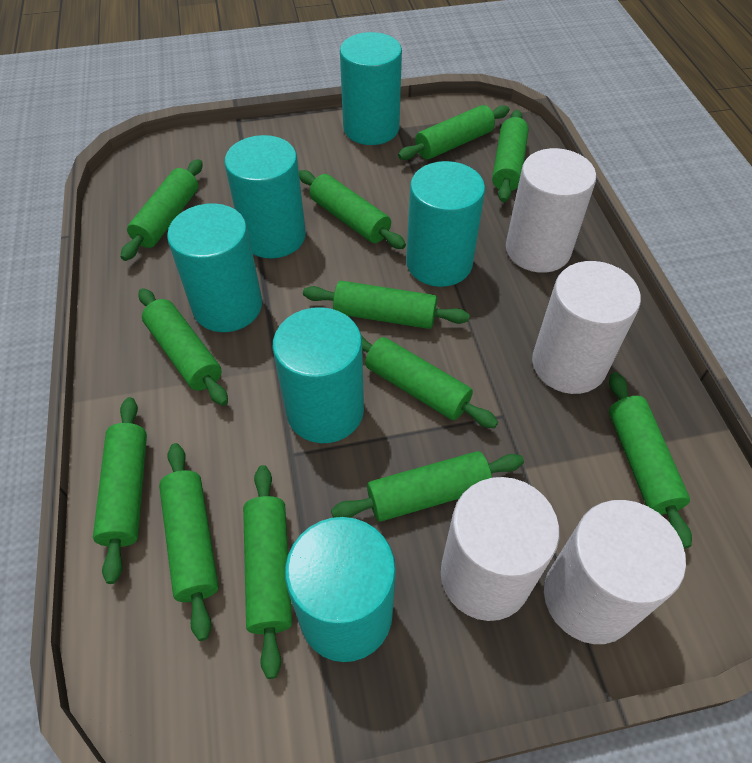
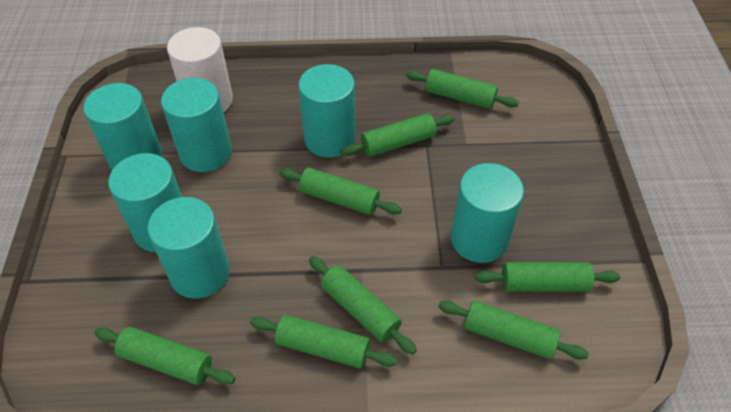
green rolling pin: [93,397,147,584] [121,159,202,261] [138,288,228,406] [159,443,219,641] [243,465,292,679] [299,170,406,249] [303,281,470,329] [331,451,524,522] [361,335,498,428] [398,105,510,160] [492,110,529,202] [609,372,692,549] = 12 -> [94,327,235,385] [250,315,397,368] [279,168,402,215] [309,256,417,355] [341,113,455,157] [406,69,519,109] [438,301,589,360] [475,262,620,292] = 8
white cylinder: [441,477,559,621] [506,148,596,273] [532,261,641,394] [544,500,686,644] = 4 -> [167,27,233,112] = 1

